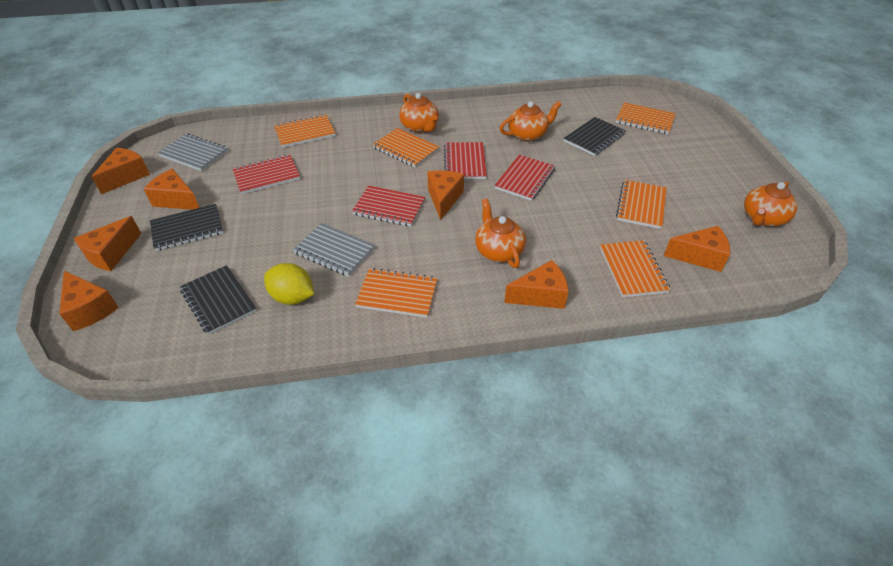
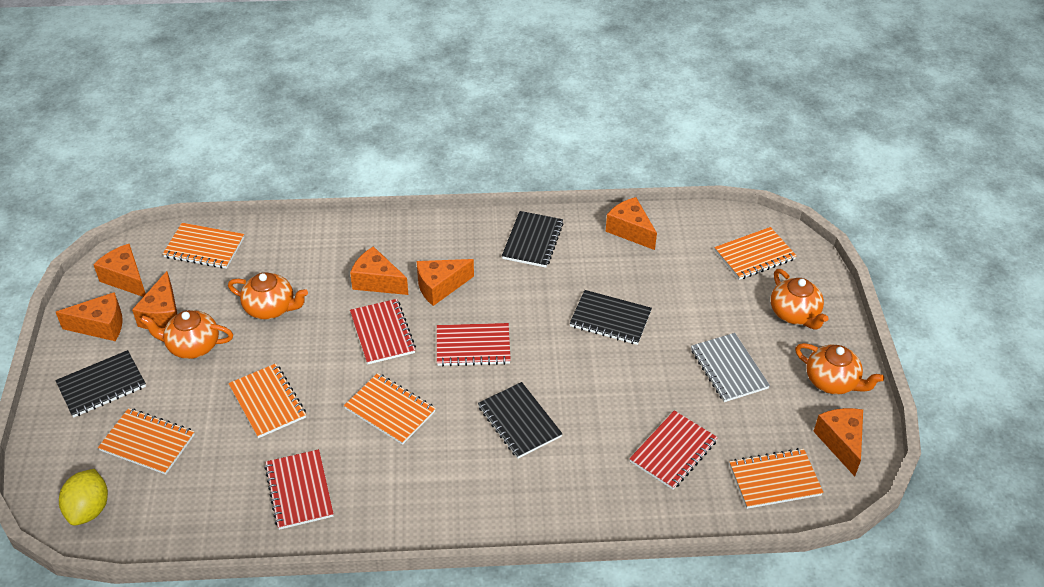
black notebook: [150,204,223,251] [180,265,256,335] [564,117,626,156] = 3 -> [55,350,146,418] [478,382,563,459] [502,211,564,268] [570,290,652,345] = 4
grey notebook: [158,134,228,171] [293,223,375,277] = 2 -> [691,333,770,402] = 1

